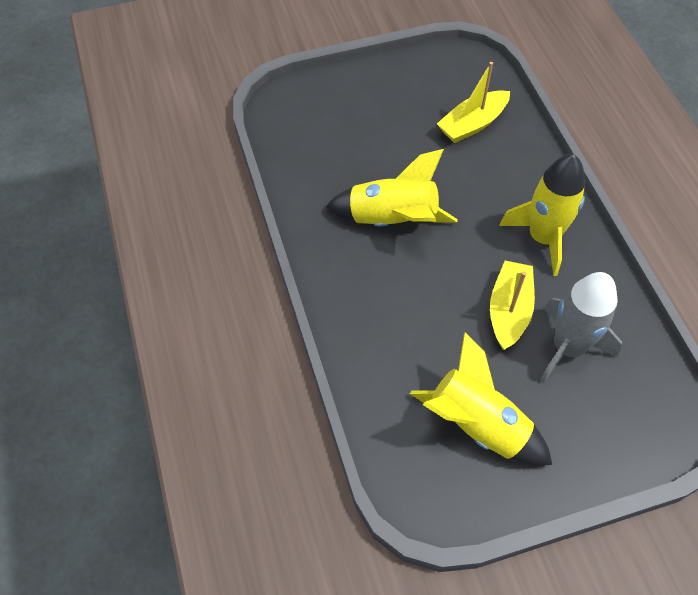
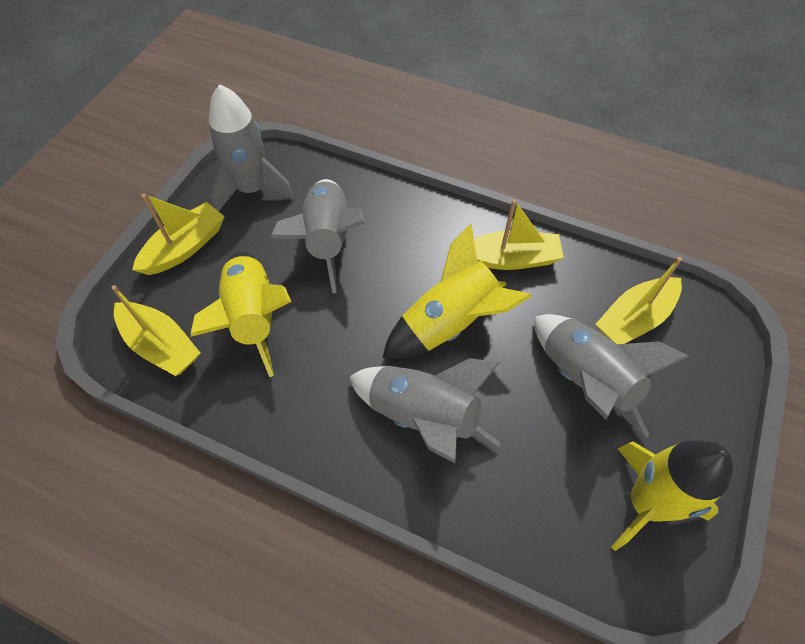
grey rocket: [540,272,622,383] = 1 -> [209,84,295,211] [271,179,365,293] [349,358,501,463] [535,314,689,438] = 4
yellow boat: [437,62,510,143] [490,261,535,350] = 2 -> [111,285,200,376] [132,194,225,275] [474,199,564,270] [596,257,682,344] = 4

